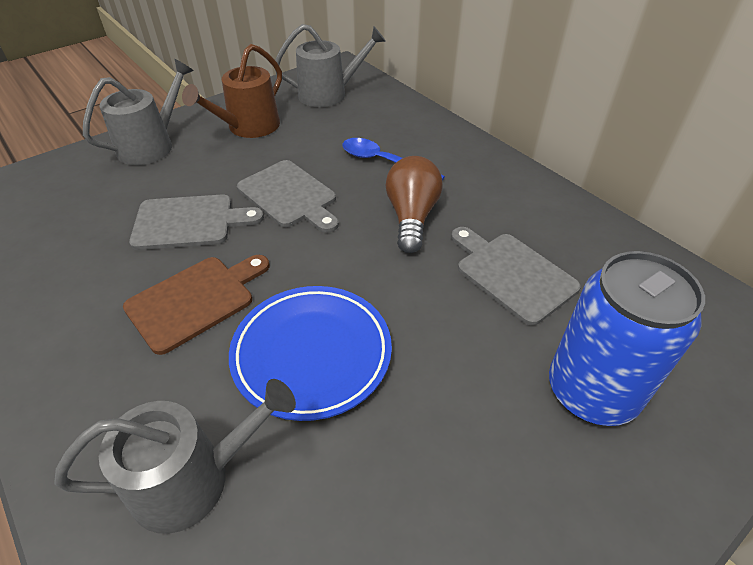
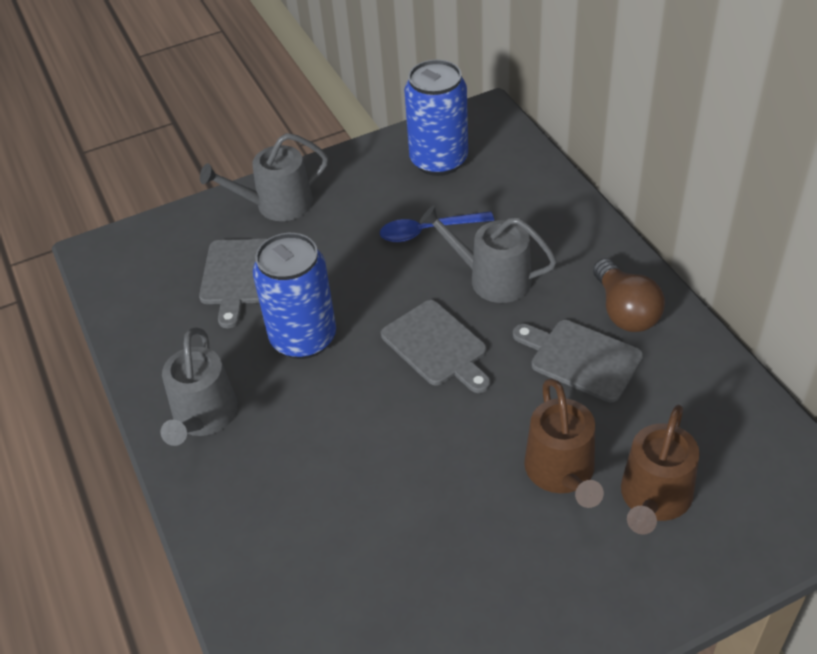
blue can: [549,251,705,426] = 1 -> [253,233,336,359] [404,59,468,176] = 2
blue plate: [229,286,392,421] = 1 -> none = 0
brown cutting board: [123,255,269,355] = 1 -> none = 0
brown watering can: [182,44,282,138] = 1 -> [524,378,604,508] [621,405,700,535] = 2

